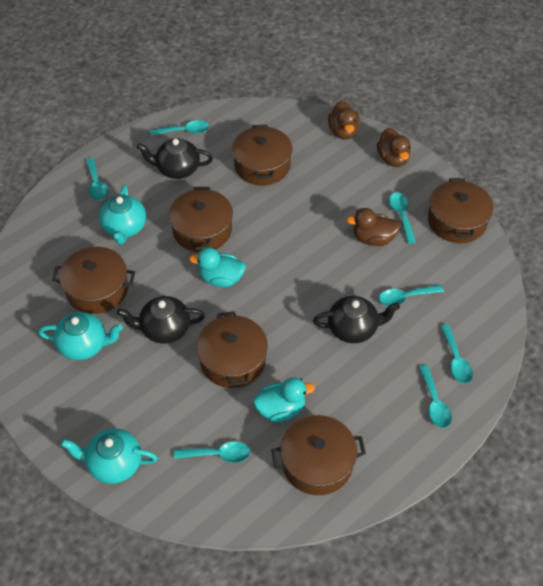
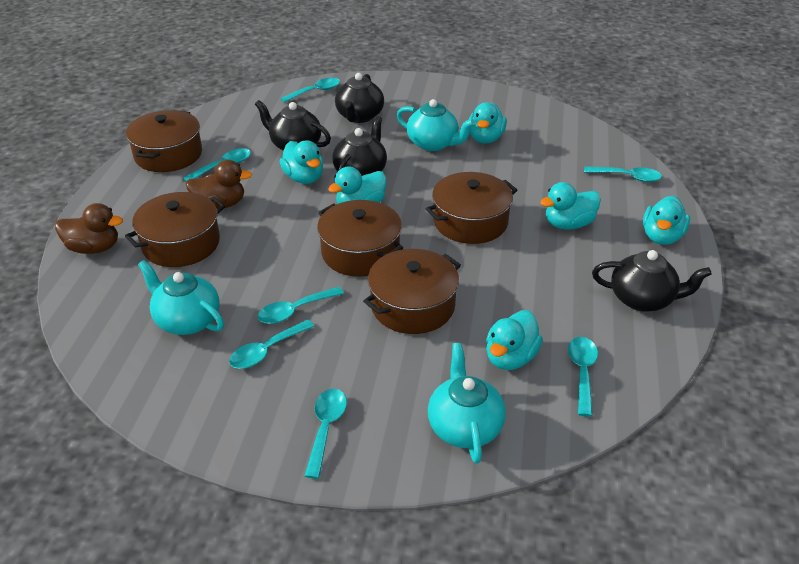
black teapot: [117,296,205,344] [137,138,213,179] [313,296,400,343] = 3 -> [255,100,331,151] [332,116,387,176] [335,73,384,123] [592,250,712,312] = 4
brown duck: [328,101,360,140] [346,208,401,246] [377,128,411,167] = 3 -> [55,203,123,254] [186,160,252,209] = 2
brown pot: [52,247,135,314] [169,187,233,252] [196,311,268,388] [232,125,292,185] [271,415,366,495] [428,178,493,243] = 6 -> [125,192,225,267] [126,110,202,172] [317,200,403,277] [363,249,461,334] [426,172,517,244] = 5
turquoise duck: [189,247,246,287] [253,377,315,422] = 2 -> [280,140,323,184] [328,167,386,204] [469,103,507,143] [486,310,543,370] [540,182,601,230] [643,196,690,245] = 6

